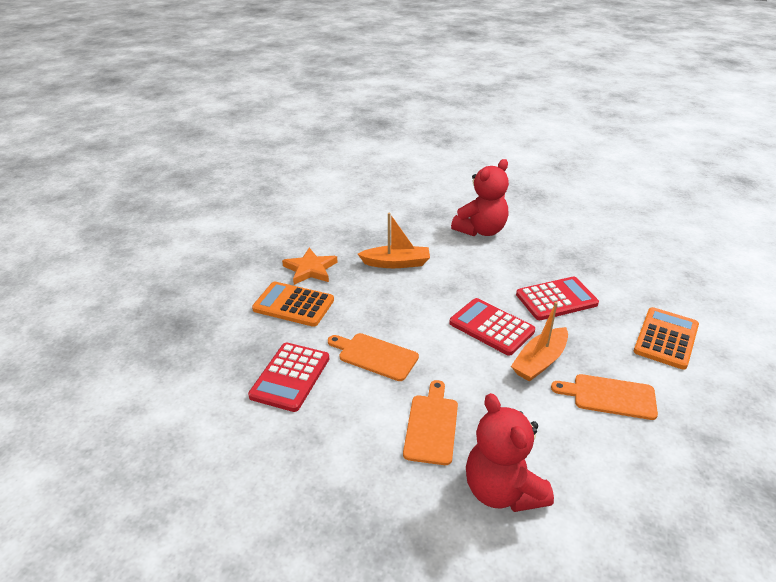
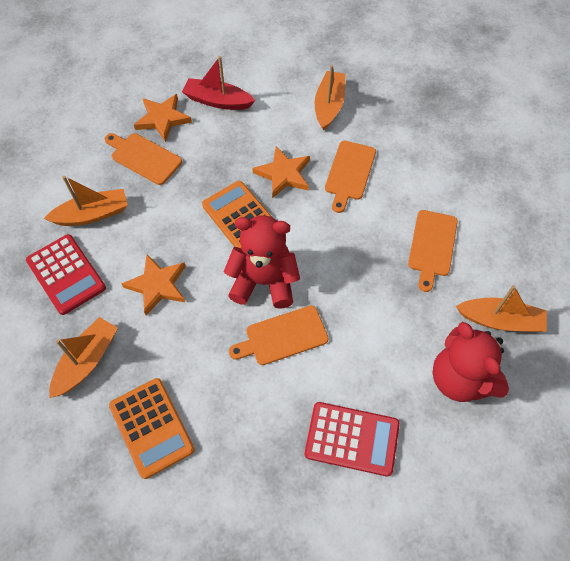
orange boat: [358,213,430,268] [511,302,568,382] = 2 -> [44,176,128,226] [49,317,118,398] [315,65,345,130] [456,285,547,332] = 4
orange cutting board: [328,333,419,381] [403,380,458,465] [551,374,658,420] = 3 -> [105,133,182,185] [229,306,329,365] [325,141,376,213] [408,210,458,292] = 4
orange star: [282,248,338,285] = 1 -> [121,254,186,315] [134,94,192,142] [252,146,310,199] = 3
red boat: none = 0 -> [182,56,255,110] = 1
red calculator: [248,342,329,412] [449,298,535,356] [516,276,599,320] = 3 -> [26,234,106,315] [305,402,400,477] = 2

